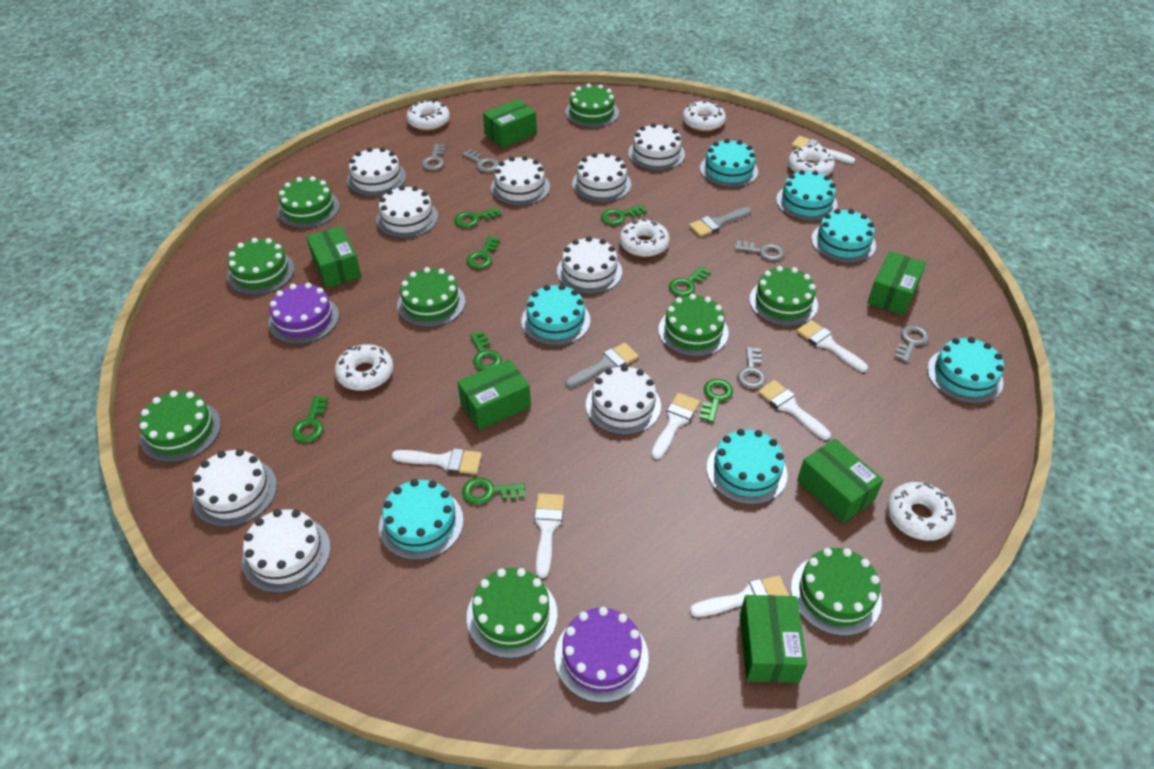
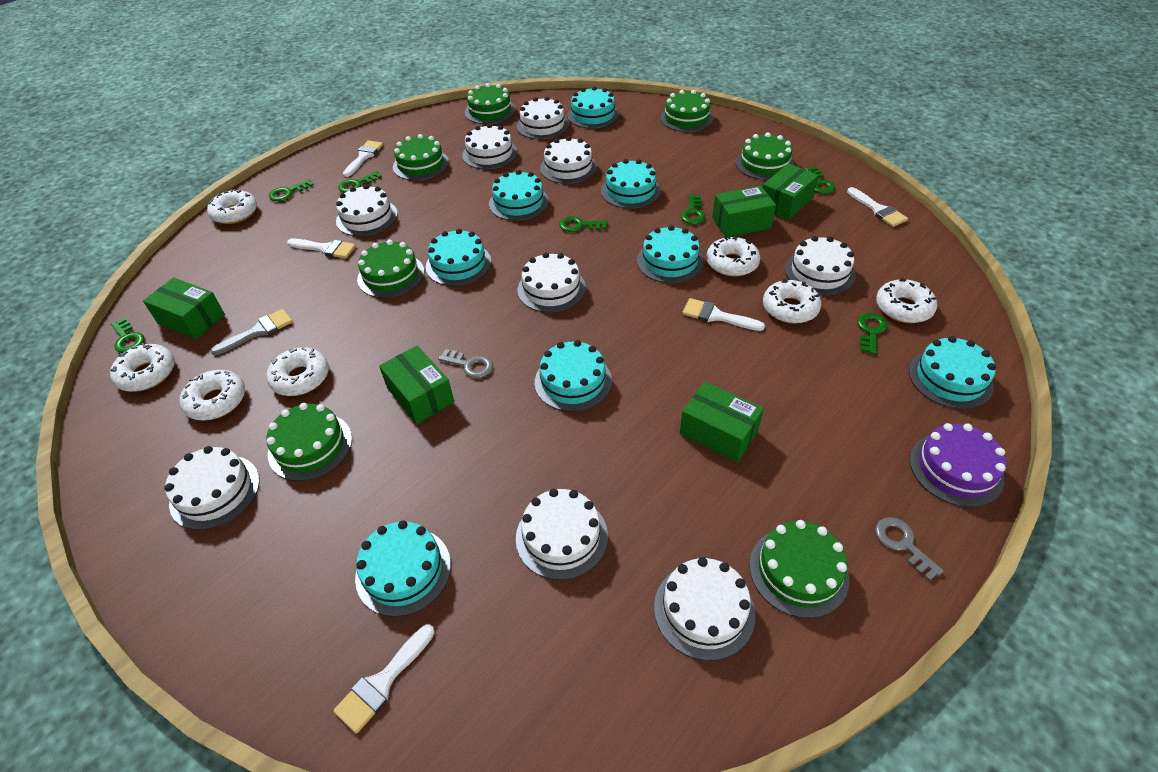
green box: [306,226,361,288] [457,359,531,430] [483,99,537,148] [740,595,807,683] [797,438,884,523] [867,251,926,316] = 6 -> [143,277,225,339] [379,346,454,424] [680,382,764,462] [712,186,776,237] [763,163,819,220] = 5
green cake: [139,391,221,463] [227,238,295,295] [277,176,340,228] [397,267,465,327] [467,568,558,659] [565,83,619,128] [658,294,729,357] [749,266,818,326] [791,548,882,636] = 9 -> [267,403,352,481] [357,240,424,298] [393,134,449,181] [465,83,516,124] [660,90,713,132] [736,133,794,180] [749,520,849,618] = 7
green key: [292,396,328,443] [454,207,502,228] [462,477,525,505] [467,236,500,269] [470,331,502,370] [601,204,647,225] [669,266,711,297] [699,379,733,423] = 8 -> [111,318,145,353] [269,179,313,201] [338,171,382,193] [559,216,608,232] [681,195,706,224] [805,167,835,194] [857,313,887,354] = 7
grey brush: [565,343,639,388] [689,207,752,237] = 2 -> [210,309,293,355] = 1
grey key: [421,144,445,170] [462,149,499,172] [734,240,784,261] [737,347,766,389] [894,325,929,362] = 5 -> [438,349,493,378] [875,517,944,581] = 2
purple cake: [268,283,339,344] [555,607,649,703] = 2 -> [910,423,1006,507] = 1
turquoise cake: [379,479,464,560] [521,284,590,346] [700,139,758,188] [707,429,788,505] [776,170,838,221] [811,209,876,263] [927,337,1004,404] = 7 -> [355,520,451,617] [426,229,491,286] [489,170,549,221] [535,340,612,412] [567,86,619,129] [601,159,661,209] [637,225,704,283] [909,336,996,409] = 8
white brush: [392,448,482,474] [534,493,564,578] [651,393,700,459] [690,576,789,617] [758,380,831,440] [791,136,855,164] [796,320,868,372] = 7 -> [287,239,356,258] [333,624,435,734] [343,140,383,177] [682,298,765,331] [847,187,908,227] = 5
white donut: [335,344,393,391] [406,99,450,131] [619,219,670,257] [683,101,726,132] [788,144,835,176] [887,482,956,541] = 6 -> [110,343,175,392] [180,370,245,421] [207,189,257,224] [266,347,329,396] [706,236,760,277] [763,279,821,324] [876,278,937,323] = 7

